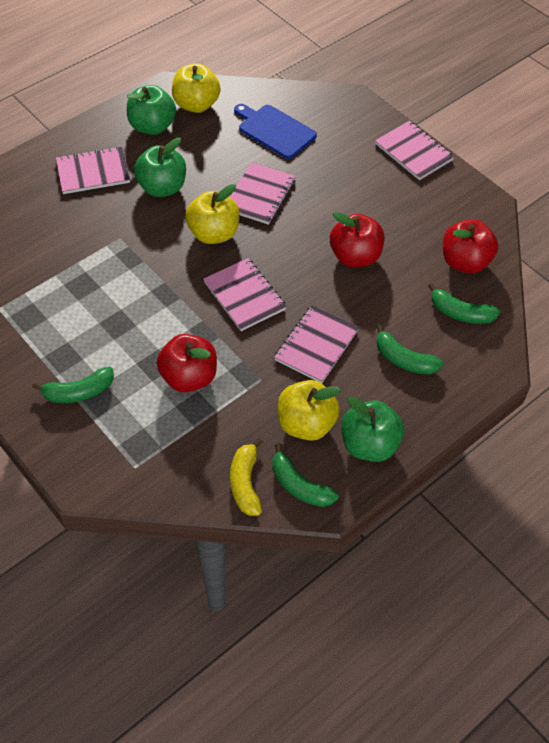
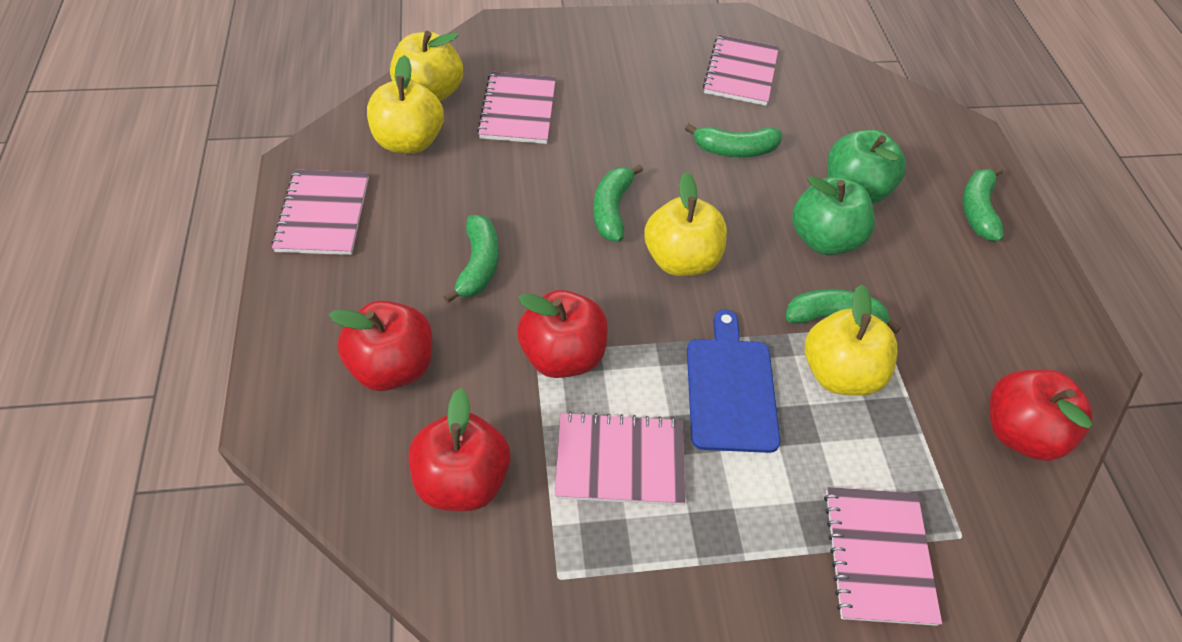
green apple: [127,85,176,135] [134,137,186,197] [341,396,404,462] = 3 -> [792,176,875,255] [827,130,906,204] = 2
green banana: [32,367,114,403] [272,443,339,507] [376,324,443,374] [428,283,500,324] = 4 -> [444,215,499,303] [593,164,643,242] [685,124,782,157] [786,289,901,334] [962,167,1004,241] = 5
red apple: [157,334,217,392] [330,212,384,267] [443,219,498,273] = 3 -> [329,300,432,391] [409,388,511,511] [517,290,608,378] [989,369,1093,461] = 4
yellow apple: [172,63,220,113] [186,184,240,244] [278,380,341,441] = 3 -> [367,55,444,154] [390,31,463,102] [644,172,727,276] [805,284,897,396] = 4
yellow banana: [230,438,263,516] = 1 -> none = 0

